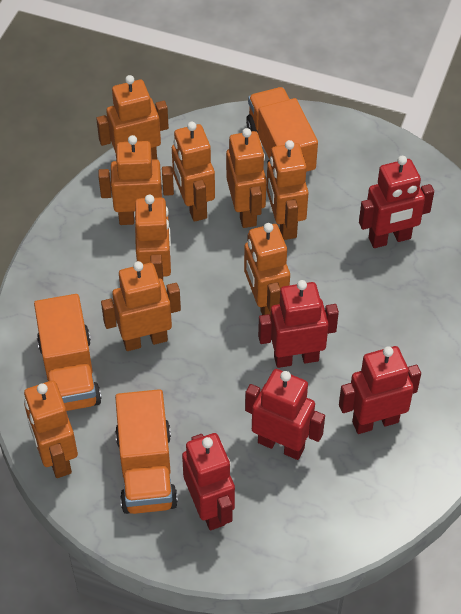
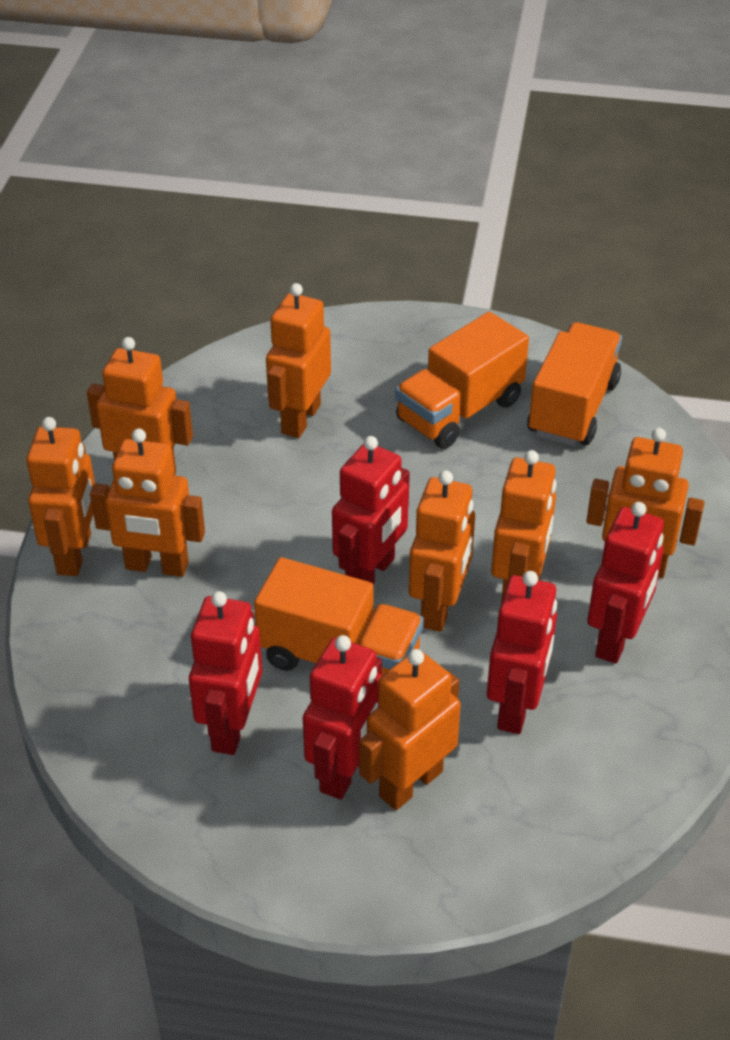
orange robot: [24,380,78,478] [96,75,169,161] [98,135,174,225] [101,261,181,351] [135,195,171,280] [172,122,215,222] [226,128,267,228] [244,223,290,315] [266,140,309,240] = 9 -> [26,417,95,576] [87,337,193,476] [90,429,205,577] [266,283,331,438] [359,649,461,810] [409,470,475,632] [491,450,557,603] [586,428,704,578] = 8

